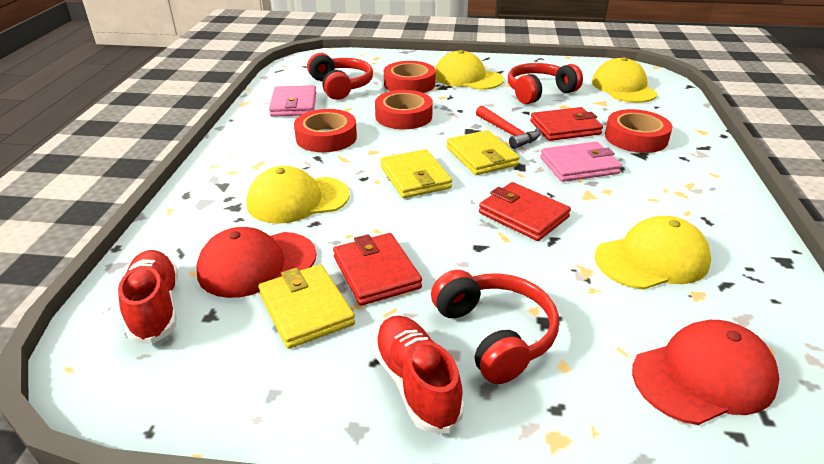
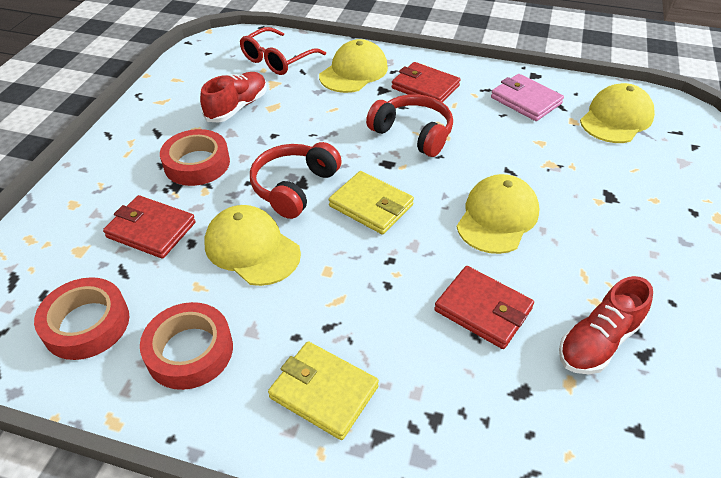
pink wallet: [269,85,316,117] [540,142,622,182] = 2 -> [491,74,564,121] = 1
red cap: [197,227,317,298] [632,320,779,425] = 2 -> none = 0
red glasses: none = 0 -> [240,27,326,75] = 1
red hammer: [476,105,540,149] = 1 -> none = 0
red headphones: [307,53,373,100] [431,270,559,384] [508,63,583,104] = 3 -> [250,142,342,219] [366,94,453,157] = 2
red tape: [294,109,357,152] [375,90,433,129] [384,61,436,93] [605,109,673,153] = 4 -> [34,277,129,360] [140,302,233,390] [160,129,230,186] = 3
yellow wallet: [258,264,355,349] [380,149,452,198] [446,130,520,175] = 3 -> [268,341,379,440] [329,171,414,235] = 2

